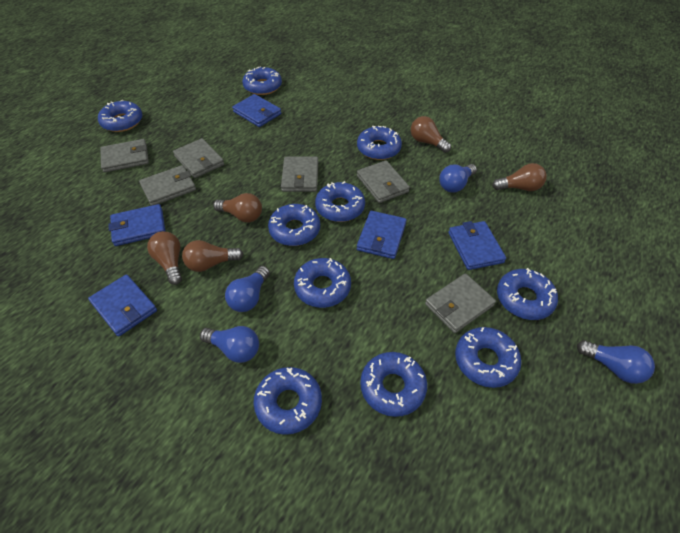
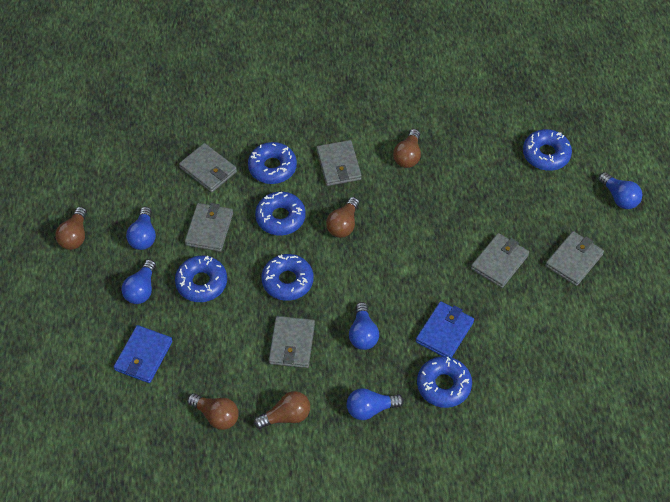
blue donut: [98,100,142,132] [242,66,282,95] [254,367,322,435] [268,204,320,246] [294,258,351,308] [315,181,365,222] [357,126,402,160] [360,352,427,417] [455,327,522,388] [497,268,558,320] = 10 -> [175,256,227,302] [248,142,297,184] [255,192,306,235] [261,254,313,301] [417,356,472,408] [523,129,572,171] = 6
blue light bulb: [200,326,259,363] [225,266,270,312] [439,164,477,192] [577,340,655,384] = 4 -> [122,259,156,304] [126,207,156,250] [347,388,404,420] [349,302,379,350] [598,172,642,209] = 5
blue wallet: [88,274,157,337] [108,204,166,246] [232,94,281,127] [357,211,407,259] [448,221,506,270] = 5 -> [114,325,173,383] [416,301,474,357] = 2

